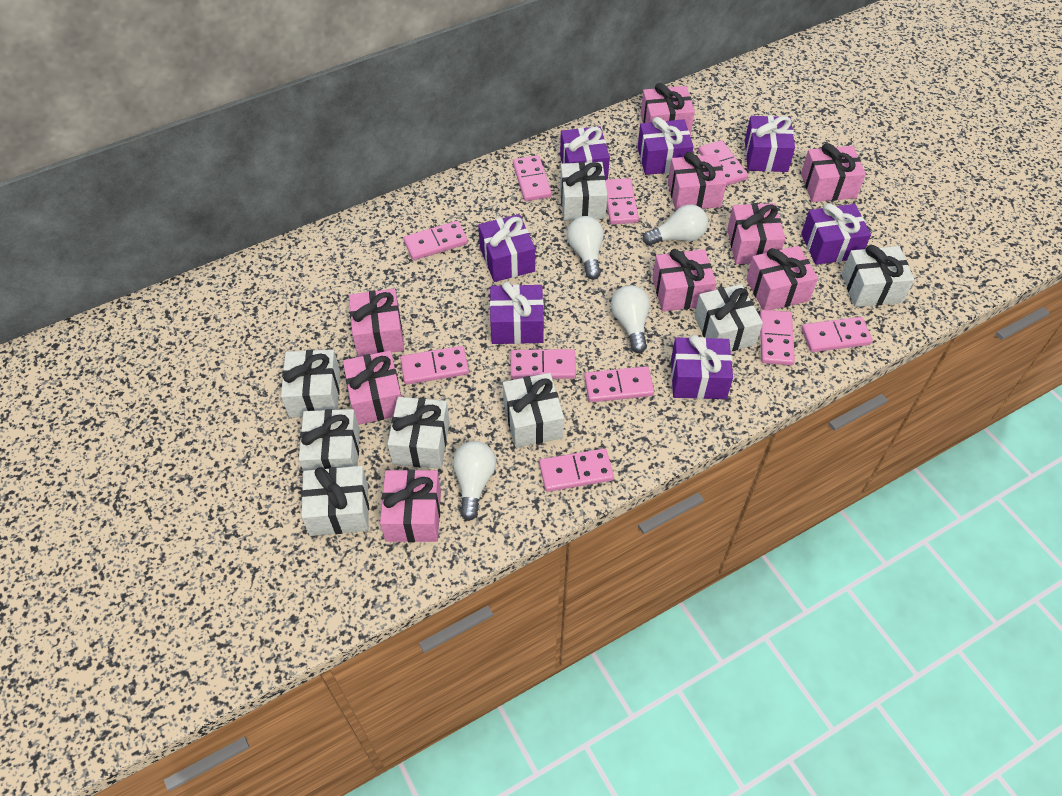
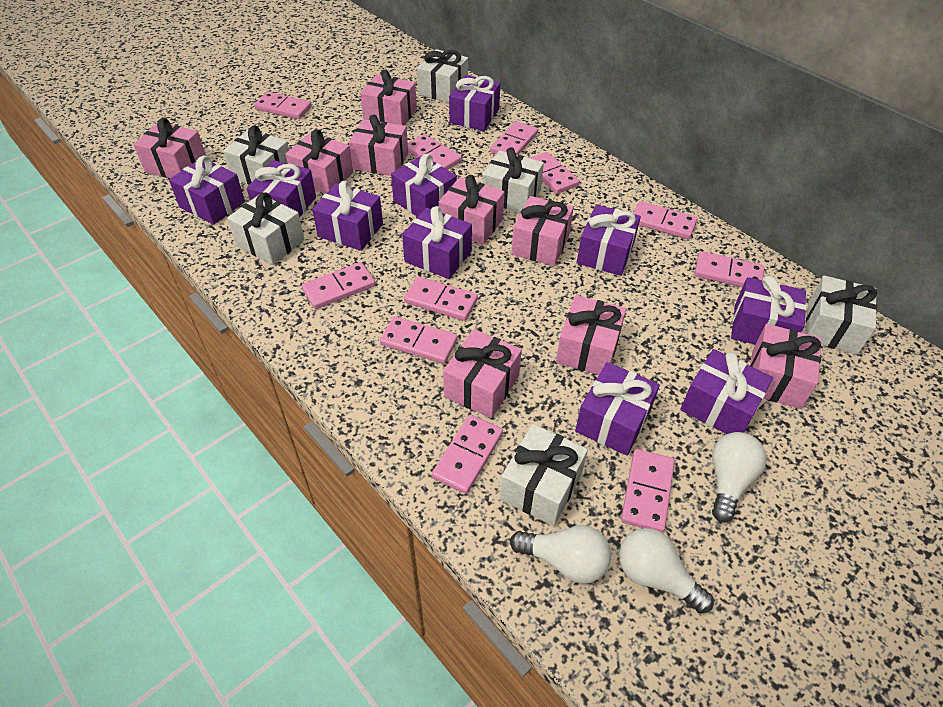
pink domino: [400,346,469,384] [403,221,468,260] [511,349,576,379] [513,155,552,201] [539,448,614,492] [584,366,654,402] [606,178,639,224] [698,140,748,186] [760,310,795,365] [801,317,873,352] = 10 -> [254,92,312,119] [302,262,376,309] [380,316,458,364] [404,277,478,321] [408,134,462,170] [432,415,503,494] [490,121,538,155] [530,152,580,194] [621,449,675,533] [633,201,697,239] [694,251,764,287] = 11
purple gift: [478,214,535,282] [490,282,544,344] [560,126,610,180] [637,117,693,175] [671,334,733,399] [745,116,795,172] [801,203,871,265] = 7 -> [169,156,245,225] [247,160,316,217] [312,181,383,251] [391,154,457,217] [402,206,472,279] [449,75,500,131] [575,362,660,456] [577,205,641,276] [680,349,773,434] [731,276,806,344] = 10
white gift: [281,349,340,417] [299,409,360,471] [301,466,369,536] [387,397,450,469] [503,373,564,448] [560,162,607,221] [694,284,763,351] [842,245,914,307] = 8 -> [223,126,289,185] [227,193,305,265] [417,49,468,103] [482,147,544,212] [500,424,588,526] [805,275,877,354] = 6
white light bulb: [453,441,496,521] [567,216,604,280] [611,285,650,353] [643,205,708,246] = 4 -> [510,525,611,584] [619,528,714,614] [712,432,767,523] = 3

